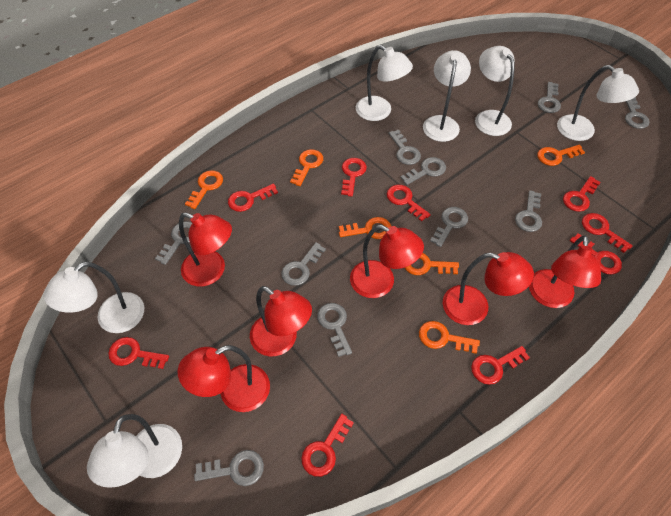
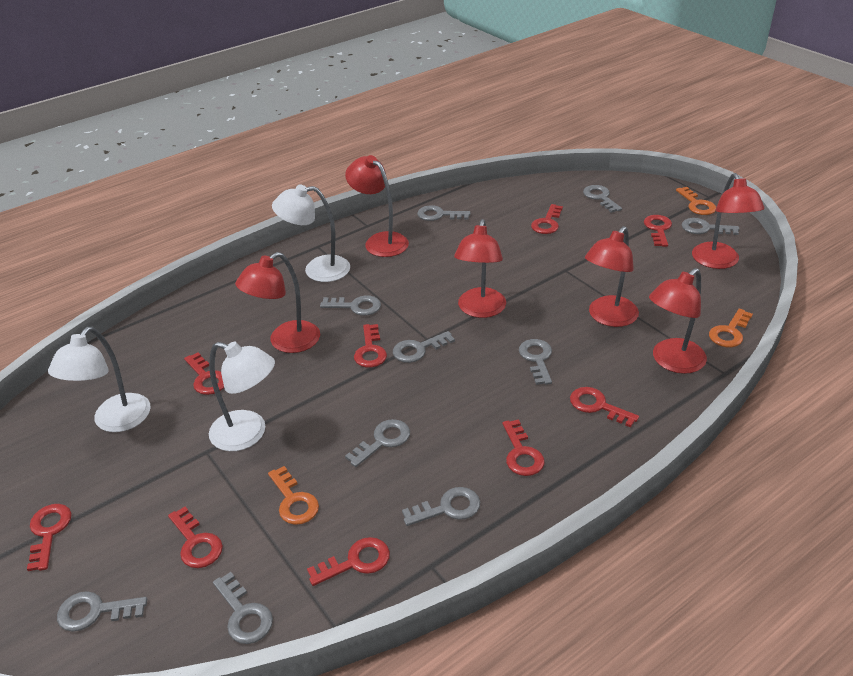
orange key: [185,170,223,209] [290,149,323,186] [339,217,391,239] [405,253,459,275] [419,321,480,354] [537,145,585,166] = 6 -> [268,466,319,525] [676,187,716,215] [709,309,753,347] = 3
white lamp: [43,262,144,333] [87,414,182,488] [356,45,413,121] [423,50,471,142] [475,46,515,136] [557,65,639,141] = 6 -> [48,327,151,432] [209,342,275,451] [272,184,350,282] = 3

